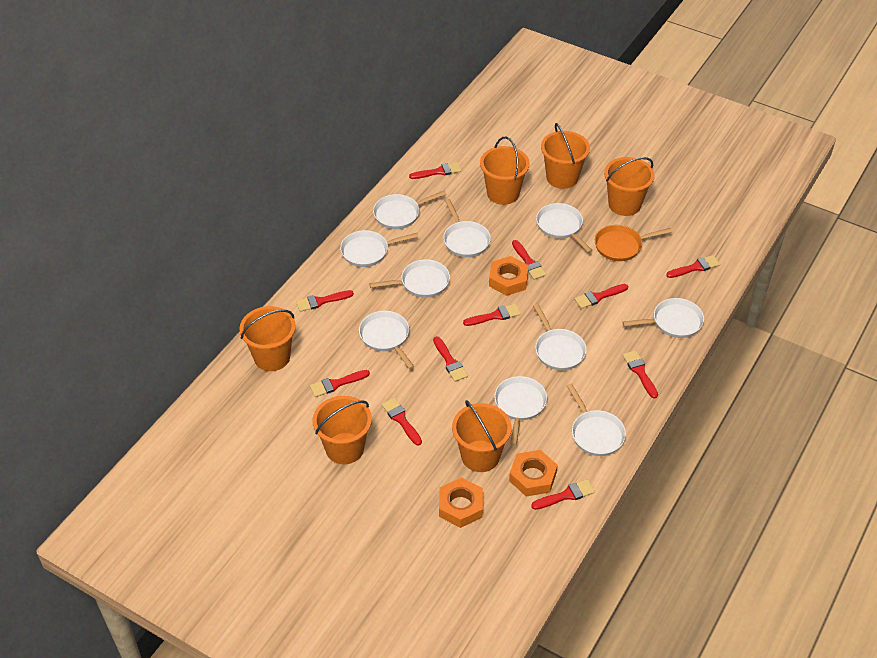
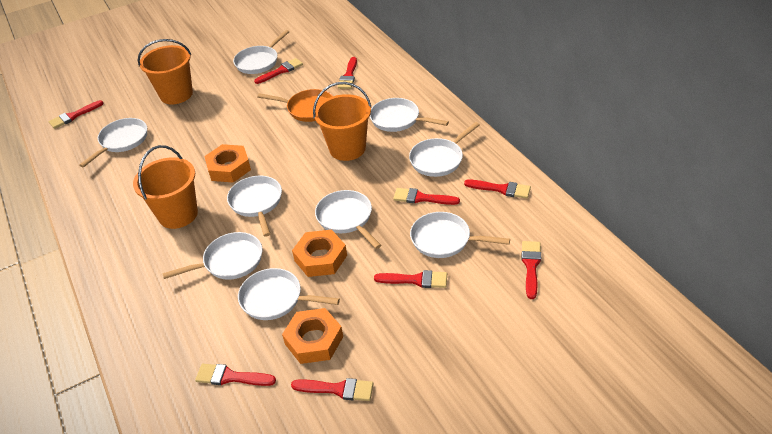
orange bucket: [240,306,296,371] [313,396,372,464] [452,400,512,472] [480,137,530,205] [541,123,590,189] [604,157,655,216] = 6 -> [133,145,198,229] [138,39,193,104] [313,82,371,161] = 3
red brush: [296,290,354,312] [310,370,370,397] [382,397,422,445] [409,162,462,179] [433,336,468,382] [463,304,521,326] [512,240,546,280] [531,479,595,510] [574,284,628,309] [623,350,658,399] [666,255,720,278] = 11 -> [48,100,104,129] [195,364,276,386] [254,58,303,84] [291,378,373,401] [338,57,357,89] [374,270,447,288] [393,188,460,205] [464,180,531,199] [522,241,541,299] = 9
white pan: [340,230,419,267] [359,311,414,369] [369,259,450,298] [373,191,446,229] [443,199,491,257] [494,376,547,446] [533,304,587,370] [536,203,593,253] [567,383,626,456] [623,298,704,338] = 10 -> [79,118,147,167] [162,232,263,280] [227,176,282,237] [233,30,289,74] [238,268,340,320] [315,190,381,249] [370,98,449,132] [409,122,480,177] [410,212,510,258] = 9

